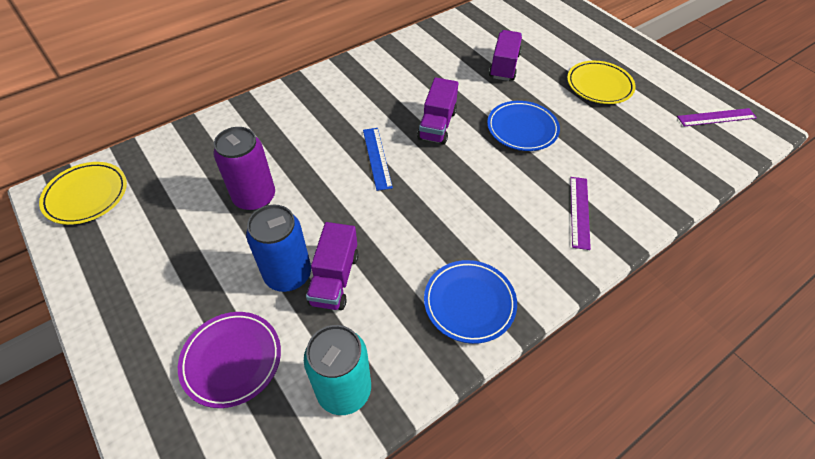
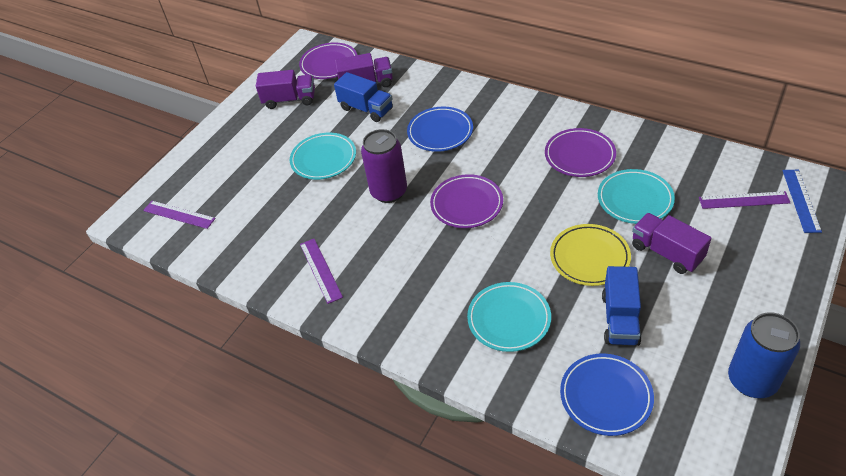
blue truck: none = 0 -> [334,72,393,122] [602,266,641,346] = 2
purple plate: [178,312,281,408] = 1 -> [299,42,357,79] [430,174,503,228] [545,128,616,177] = 3
purple ruler: [570,177,591,250] [677,108,757,126] = 2 -> [143,201,216,229] [300,239,343,304] [699,191,791,209] = 3
turquoise can: [304,325,371,415] = 1 -> none = 0
turquoise plate: none = 0 -> [290,133,356,180] [467,282,551,352] [598,169,675,224] = 3
yellow plate: [39,162,127,225] [567,61,636,104] = 2 -> [550,224,631,286] = 1

